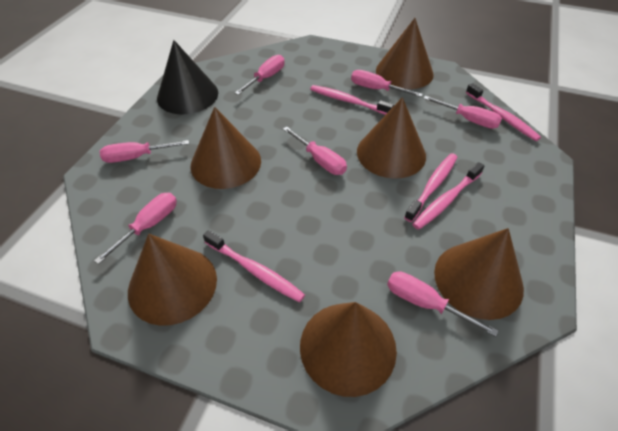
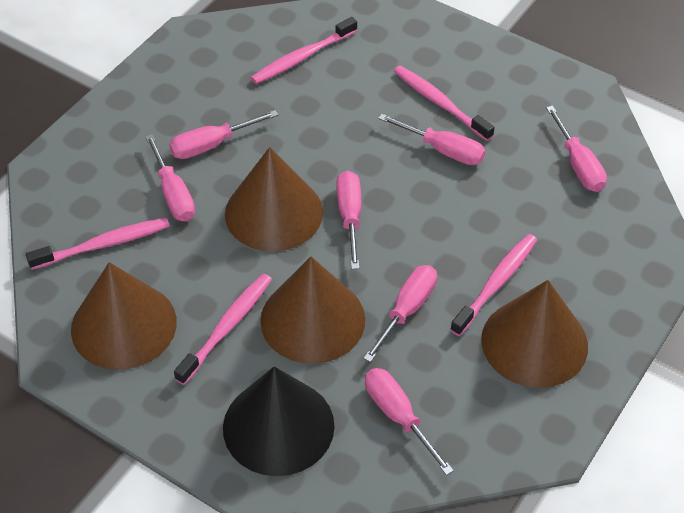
brown cone: [128,234,217,326] [191,107,261,189] [300,302,397,397] [357,97,426,179] [376,18,434,89] [434,228,524,320] = 6 -> [71,262,177,370] [225,147,323,251] [260,257,365,364] [481,280,588,388] = 4

